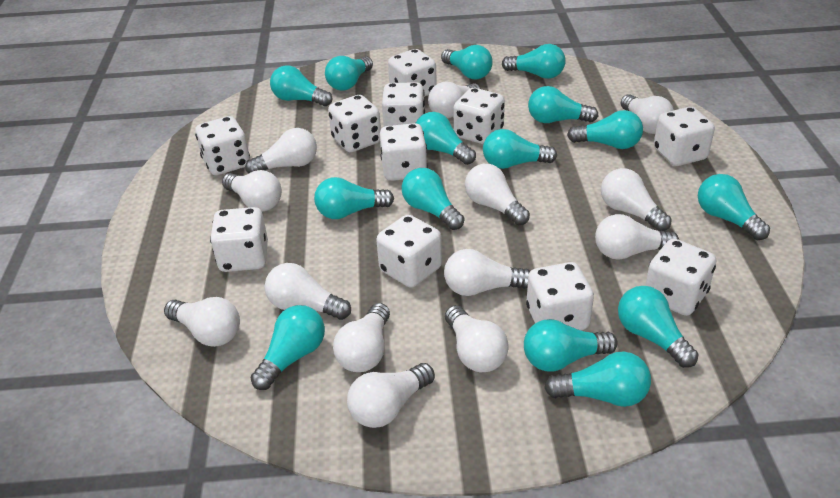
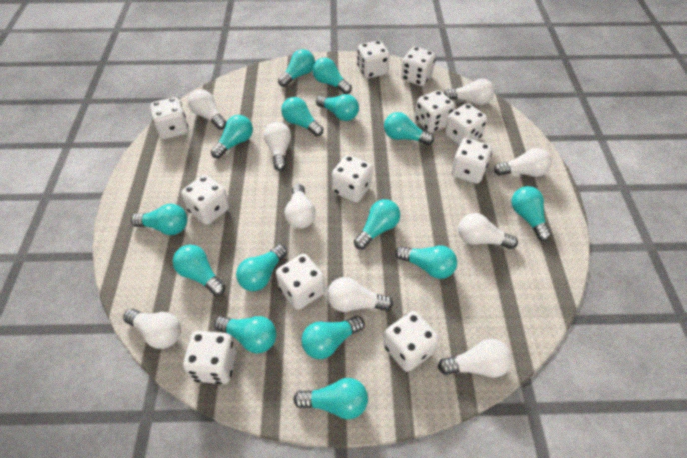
white light bulb: [164,297,240,347] [222,170,282,212] [245,128,317,173] [265,263,351,320] [333,303,390,372] [347,363,435,428] [428,82,481,118] [444,249,530,296] [445,305,509,372] [465,164,530,225] [595,214,679,260] [601,168,672,231] [621,94,674,134] = 13 -> [123,309,181,349] [188,89,226,130] [264,122,291,171] [285,184,316,229] [327,277,393,312] [438,339,512,378] [444,79,495,105] [458,213,518,249] [494,148,552,177] = 9

